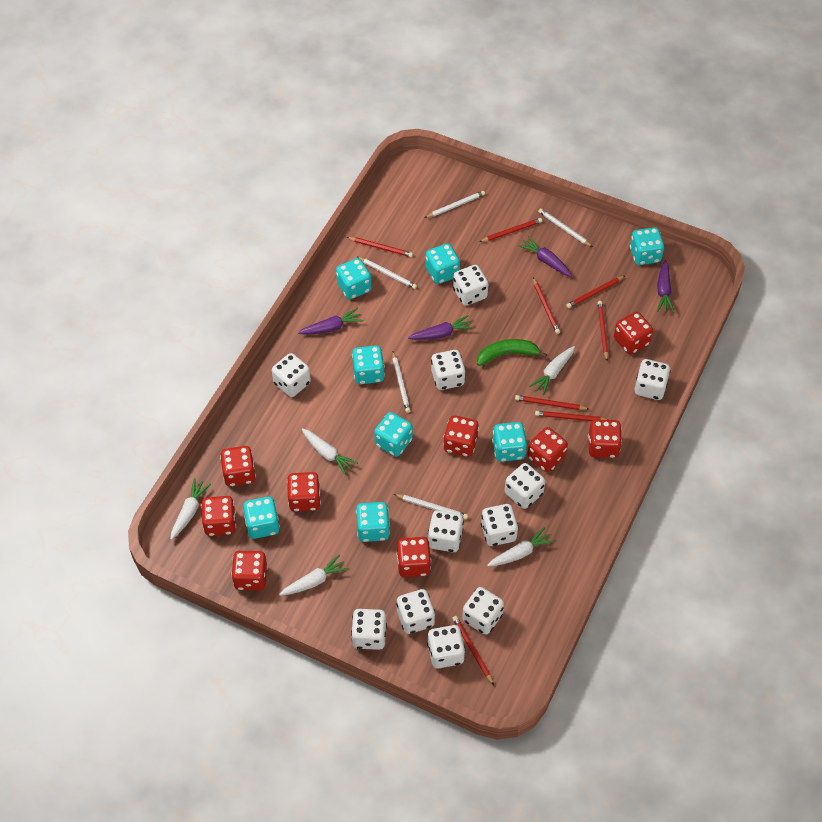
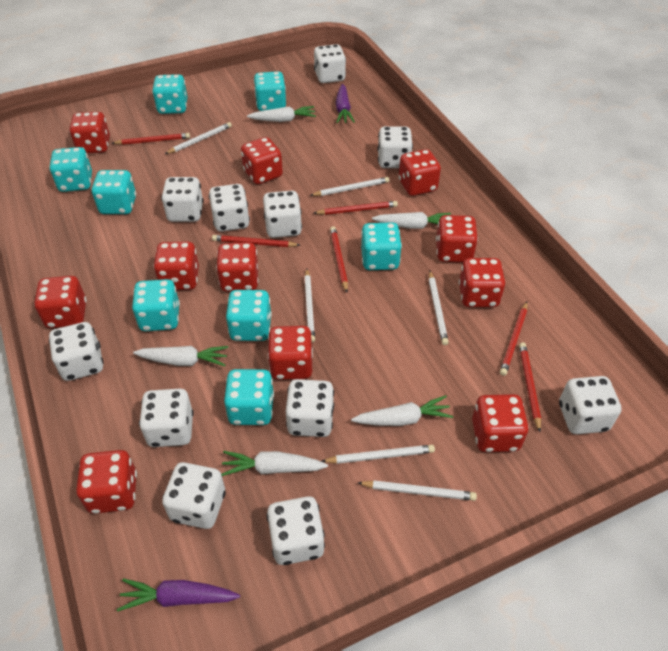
green banana: [477,339,547,366] = 1 -> none = 0
purple carrot: [298,308,363,335] [408,315,474,340] [518,236,572,277] [657,260,675,313] = 4 -> [117,578,240,612] [336,84,355,123] = 2
red dice: [201,496,236,536] [220,446,256,487] [231,551,268,590] [287,472,321,512] [397,537,431,577] [443,415,479,457] [527,427,568,472] [588,419,622,458] [614,312,653,354] = 9 -> [34,276,87,328] [69,112,110,153] [76,450,137,514] [153,242,199,290] [216,242,259,292] [241,137,283,184] [268,326,313,380] [399,149,441,196] [436,215,478,263] [459,258,505,307] [472,394,529,452] = 11
red pencil: [347,237,413,257] [452,616,494,685] [479,218,542,242] [515,395,589,410] [533,278,560,334] [535,411,608,421] [566,276,625,308] [598,301,609,361] = 8 -> [112,133,190,145] [212,235,300,247] [314,201,398,215] [330,226,348,292] [500,302,527,376] [519,342,541,432] = 6
white pencil: [357,257,417,289] [392,352,411,413] [394,494,468,520] [425,191,485,218] [538,208,593,247] = 5 -> [165,122,232,154] [304,269,315,343] [310,177,389,196] [321,445,435,464] [358,480,477,501] [429,271,449,345] = 6

